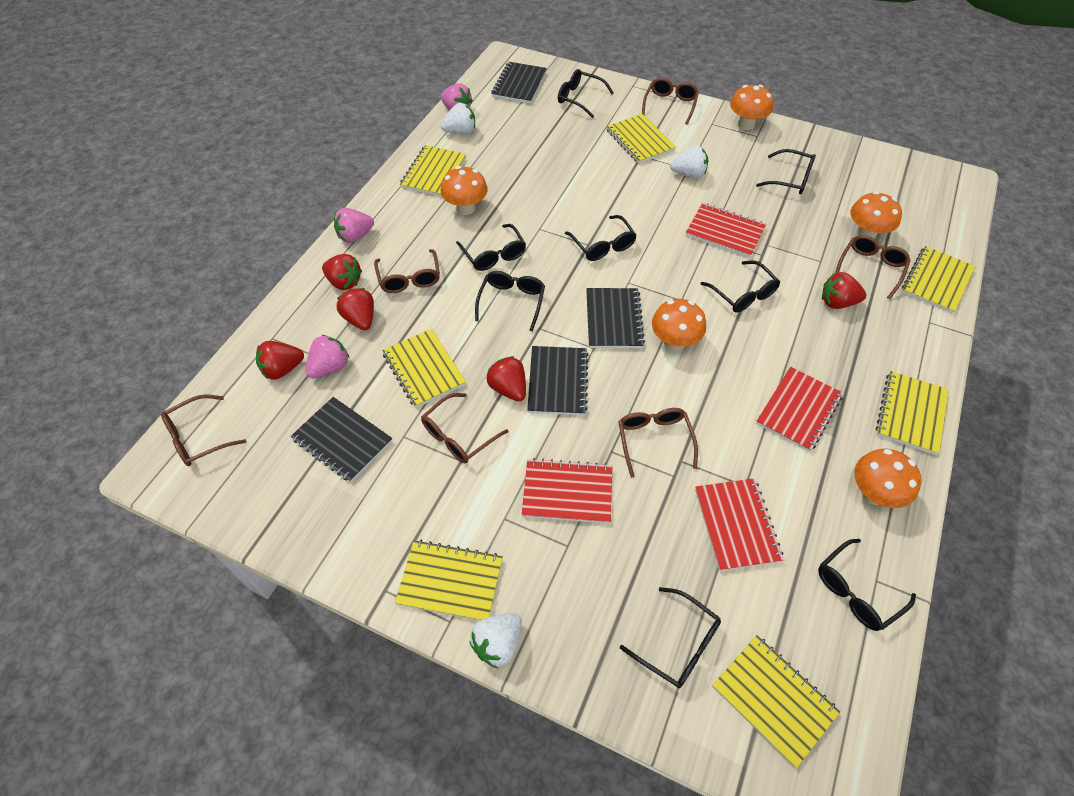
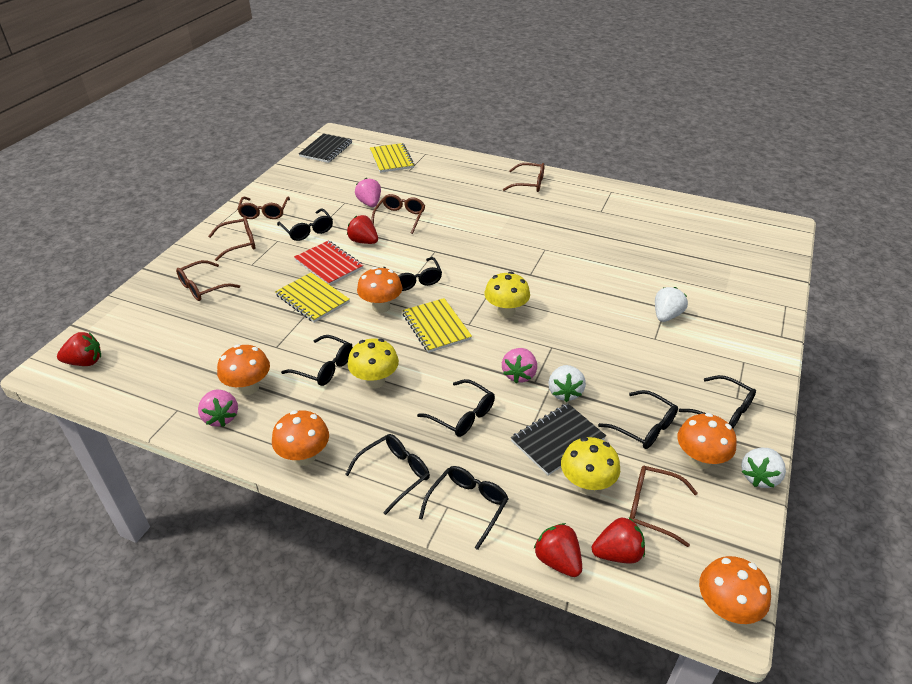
black notebook: [291,397,392,482] [491,62,547,103] [527,346,589,415] [586,288,645,348] = 4 -> [299,134,352,163] [511,403,606,475] = 2
red notebook: [522,458,612,523] [686,203,766,257] [695,478,784,571] [756,367,843,452] = 4 -> [294,241,364,285] = 1
red strawberry: [256,341,304,380] [322,254,362,290] [337,288,374,330] [487,356,526,401] [822,272,866,309] = 5 -> [57,332,101,366] [347,215,378,244] [534,523,582,577] [592,518,645,564] = 4
yellow mushroom: none = 0 -> [347,338,399,389] [484,272,530,318] [561,437,620,494] = 3
yellow notebook: [382,329,466,408] [395,540,503,621] [400,145,466,197] [606,114,676,164] [712,635,840,768] [876,371,949,455] [902,246,975,314] = 7 -> [275,273,350,322] [370,143,415,173] [402,298,472,353] = 3

